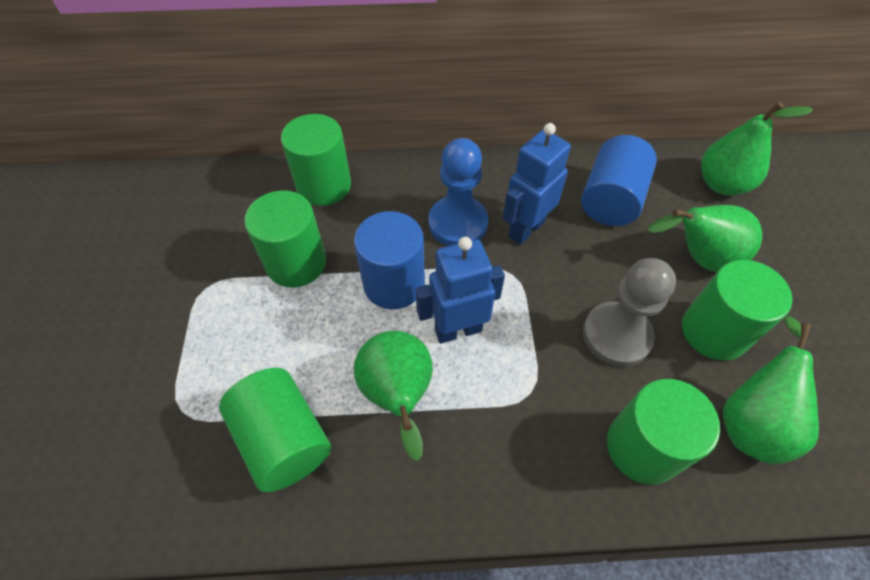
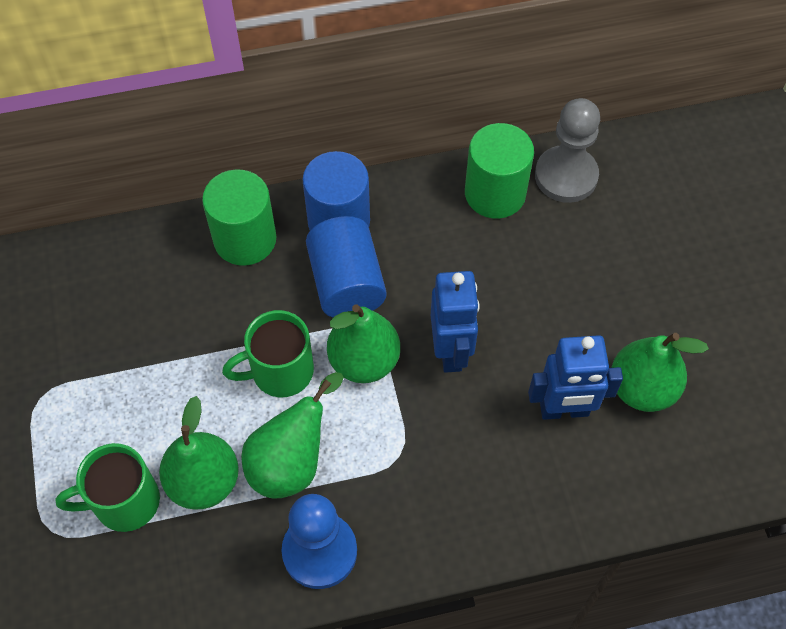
green cylinder: [219,368,331,492] [244,190,326,288] [281,114,351,206] [607,379,720,485] [682,260,792,361] = 5 -> [202,169,277,266] [465,123,534,219] = 2
green mug: none = 0 -> [55,443,160,532] [222,310,314,397] = 2

